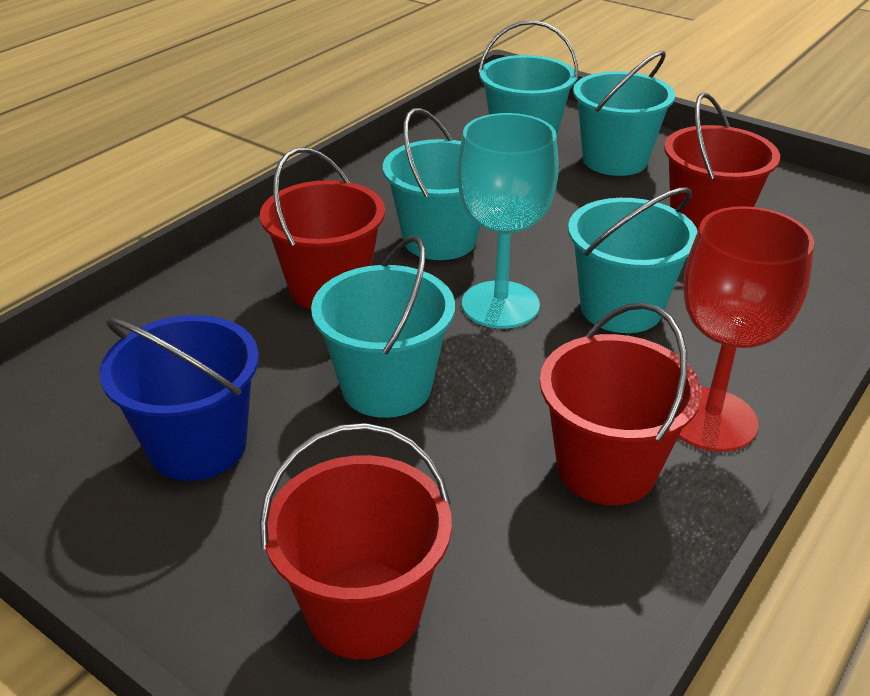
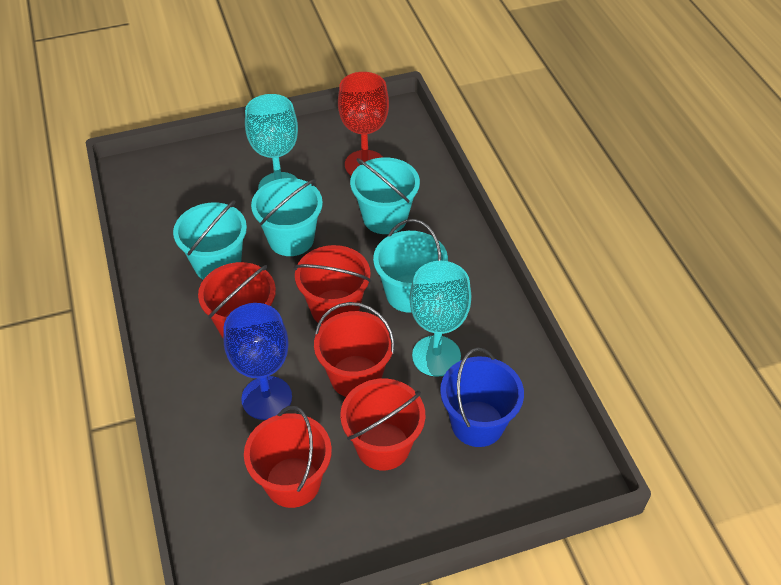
blue goblet: none = 0 -> [223,303,292,420] = 1
red bucket: [260,147,385,310] [260,423,452,659] [540,302,702,505] [664,93,780,231] = 4 -> [198,262,276,338] [244,406,332,508] [294,245,371,325] [314,302,395,397] [340,379,425,471] = 5
turquoise bucket: [311,236,455,418] [383,108,480,260] [478,20,578,135] [568,187,698,333] [573,51,675,176] = 5 -> [173,200,247,280] [251,178,323,256] [350,157,420,234] [373,219,448,313] = 4
turquoise goblet: [457,113,559,329] = 1 -> [245,94,298,190] [409,261,471,377] = 2

